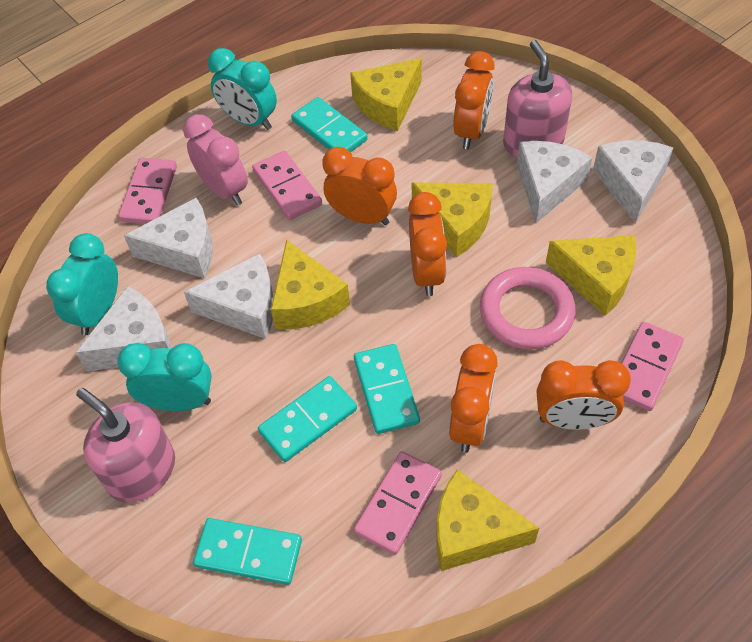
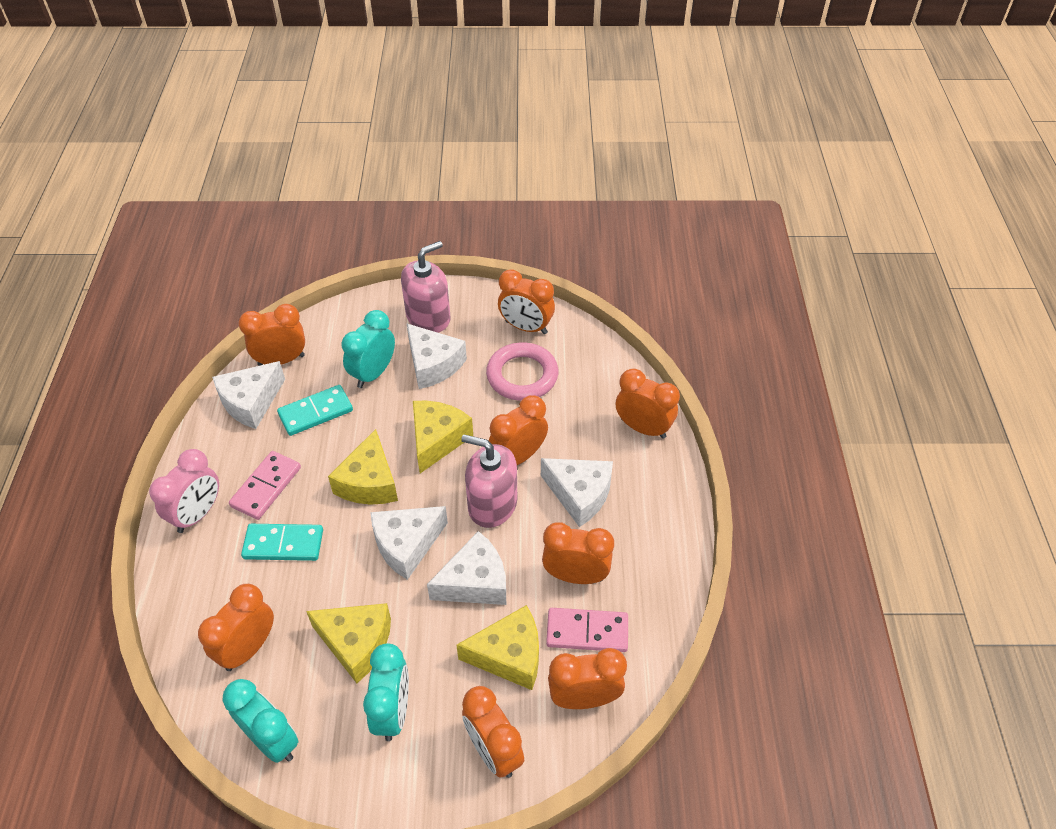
orange clock: [323,147,397,225] [408,192,447,296] [449,344,498,453] [453,51,494,149] [537,360,631,430] = 5 -> [198,584,274,671] [238,304,305,366] [462,686,524,778] [489,395,548,465] [498,269,555,334] [542,522,614,584] [548,648,627,709] [616,369,680,439] = 8
pink domino: [118,158,177,224] [252,151,322,220] [354,451,442,555] [622,322,684,411] = 4 -> [229,451,301,520] [546,608,628,652] = 2
turquoise domino: [193,518,302,585] [258,376,357,462] [291,97,368,152] [354,344,420,434] = 4 -> [241,524,323,561] [277,385,353,436] = 2
yellow cheese: [271,240,350,329] [350,58,422,131] [412,183,493,258] [436,469,539,571] [546,235,637,316] = 5 -> [306,603,391,683] [328,429,398,505] [413,401,473,473] [456,605,539,690] = 4

